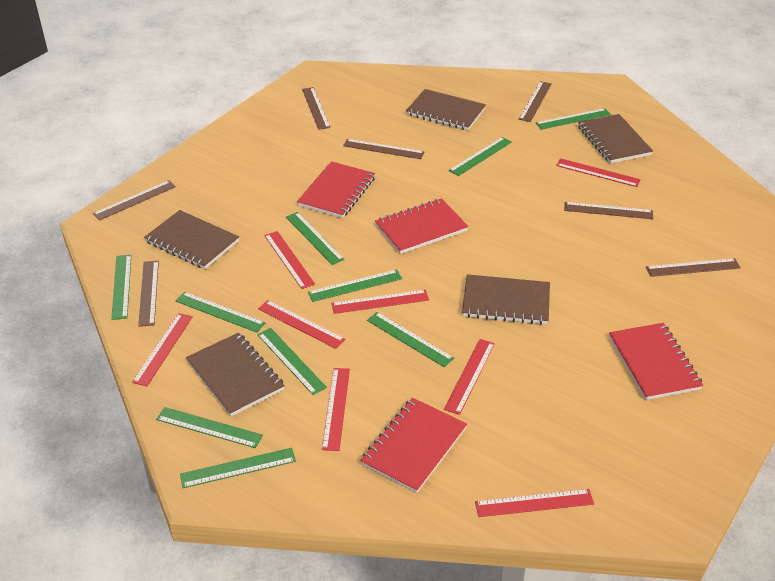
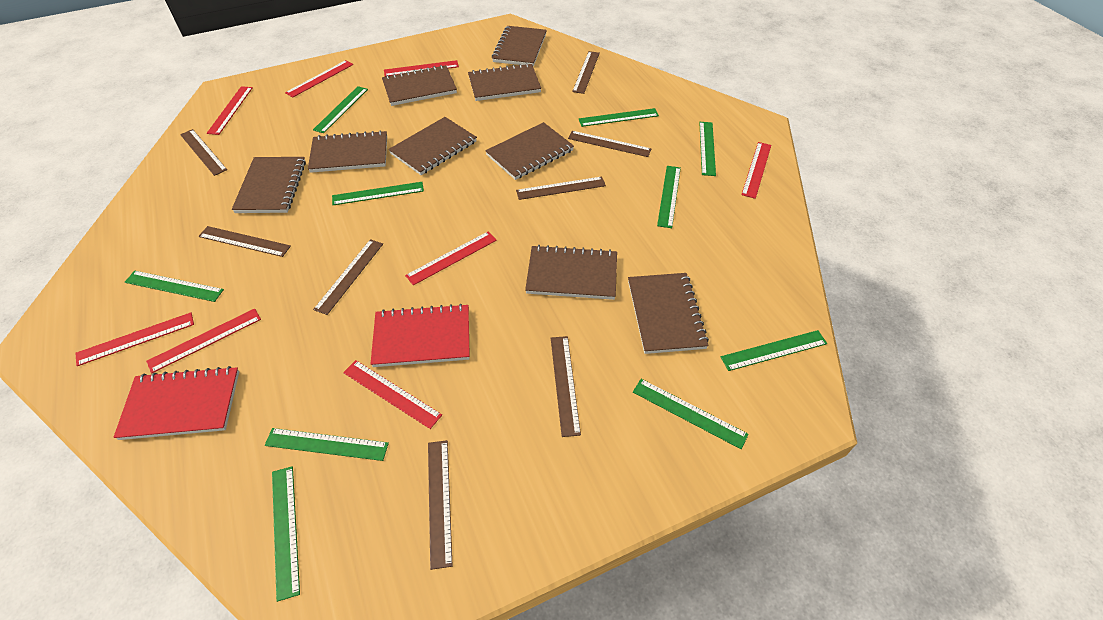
brown notebook: [144,210,239,269] [186,333,285,416] [406,89,486,131] [462,274,550,325] [578,114,653,163] = 5 -> [232,157,306,213] [308,130,387,173] [382,65,457,106] [388,117,477,175] [468,63,541,101] [485,122,574,180] [492,26,547,66] [525,245,617,300] [628,273,709,354] = 9
brown ruler: [93,180,176,221] [138,261,159,327] [302,87,330,130] [343,139,424,159] [519,81,551,122] [564,202,653,219] [646,258,741,277] = 7 -> [180,129,227,176] [198,226,291,257] [313,239,383,315] [428,440,453,570] [516,176,606,200] [551,336,581,437] [568,131,651,157] [572,51,600,94] = 8
red notebook: [297,161,375,218] [360,398,467,493] [375,198,468,254] [609,323,703,400] = 4 -> [113,366,239,440] [371,304,470,367] = 2

